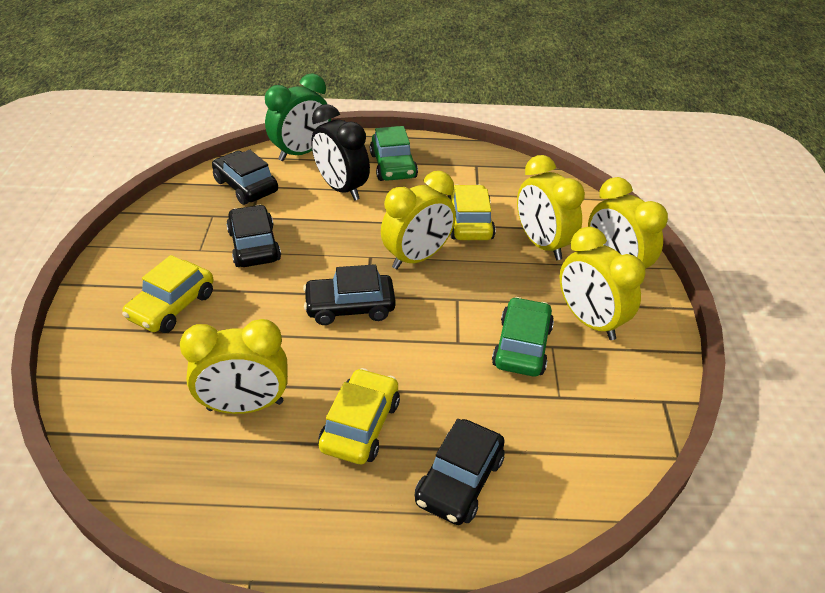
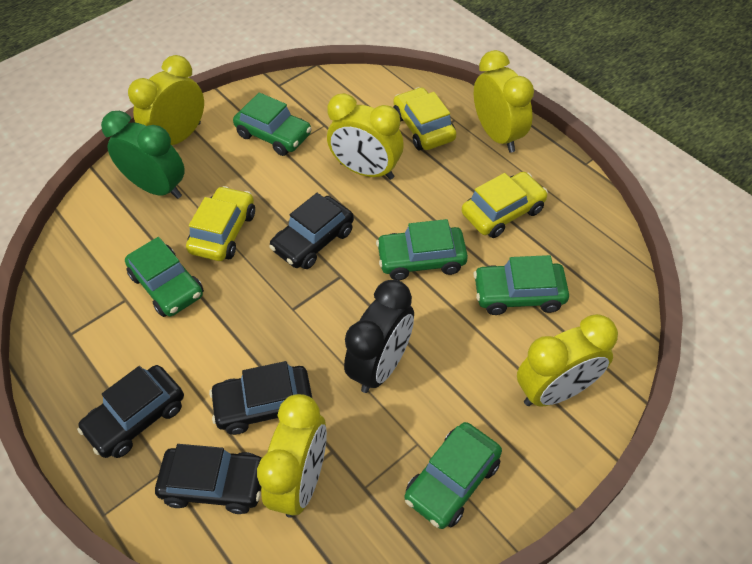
green car: [370,126,418,181] [492,297,554,377] = 2 -> [125,237,204,317] [233,92,312,156] [376,219,468,280] [405,422,502,529] [473,255,569,315] = 5

